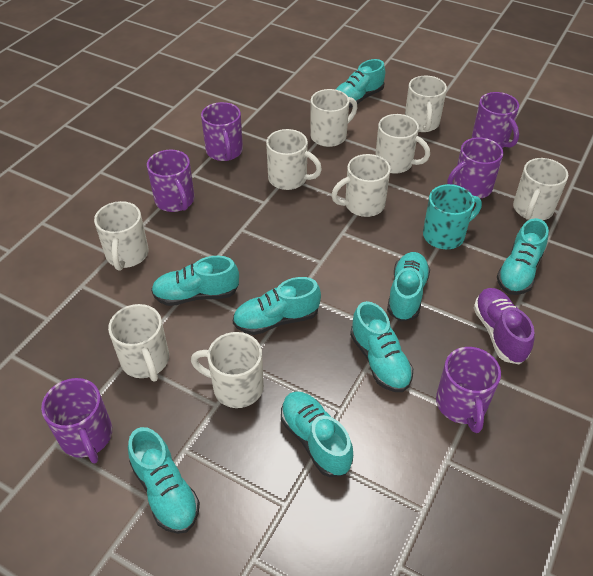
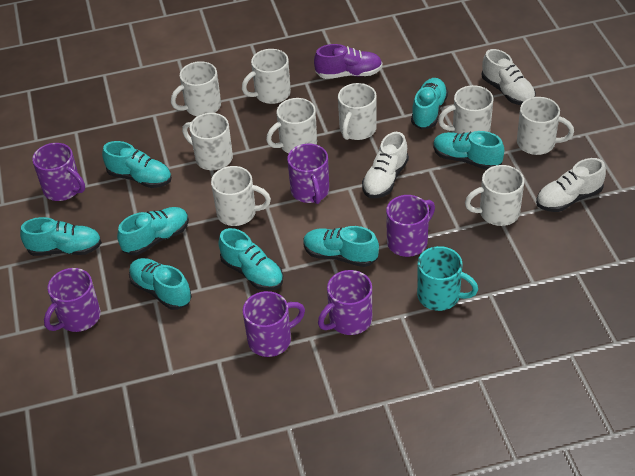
white shoe: none = 0 -> [362,132,409,198] [482,49,536,105] [536,158,606,212] = 3

